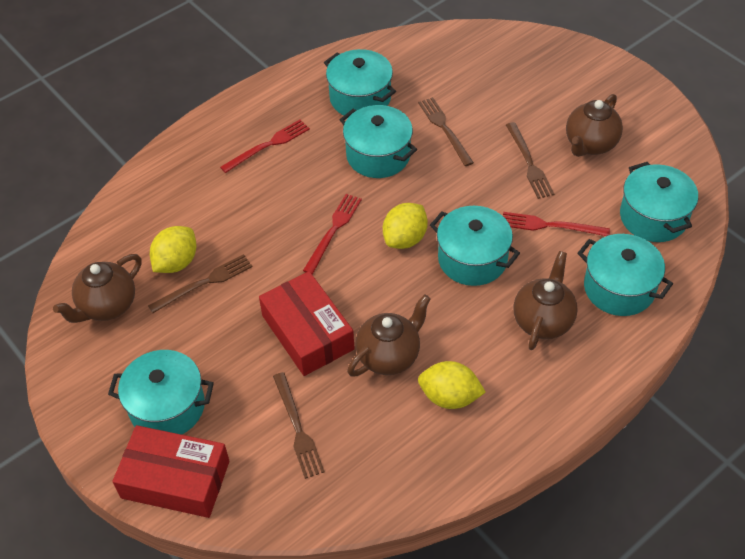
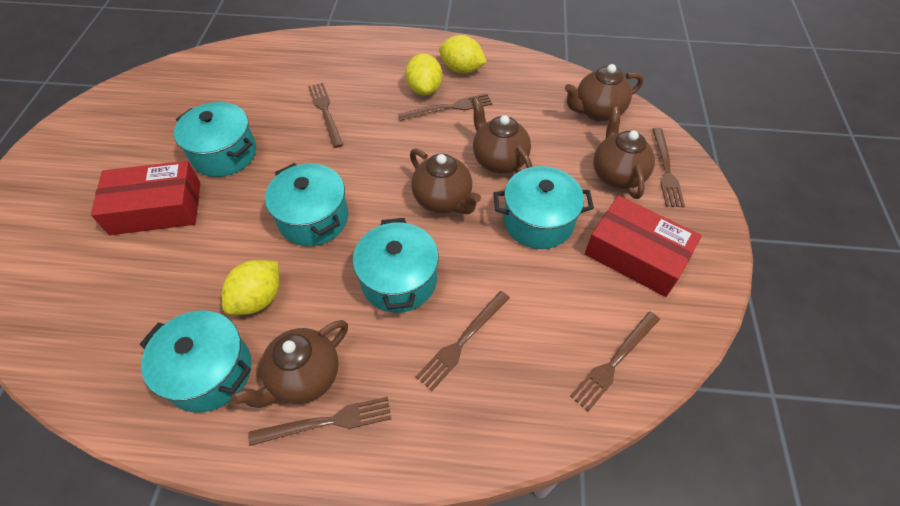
brown fork: [148,254,253,313] [273,372,325,479] [418,97,474,166] [506,122,554,199] = 4 -> [248,397,391,446] [308,83,343,148] [398,93,492,121] [416,291,510,391] [570,312,660,411] [652,128,685,207] = 6
brown teapot: [53,254,141,323] [347,294,431,377] [513,251,578,350] [566,94,623,157] = 4 -> [231,320,348,408] [410,148,481,214] [472,97,533,173] [565,64,643,122] [593,107,655,199] = 5
red fork: [220,120,310,173] [303,194,362,274] [503,212,610,236] = 3 -> none = 0
turquoise pot: [108,350,214,435] [324,49,396,115] [340,105,417,178] [430,206,520,286] [578,234,673,316] [620,162,698,242] = 6 -> [140,310,251,413] [174,102,256,177] [265,163,348,246] [353,218,439,313] [494,166,594,249] = 5

